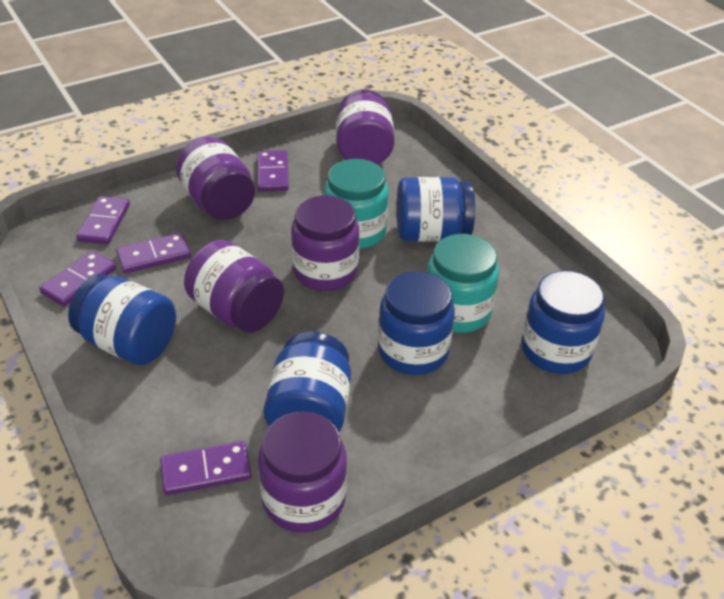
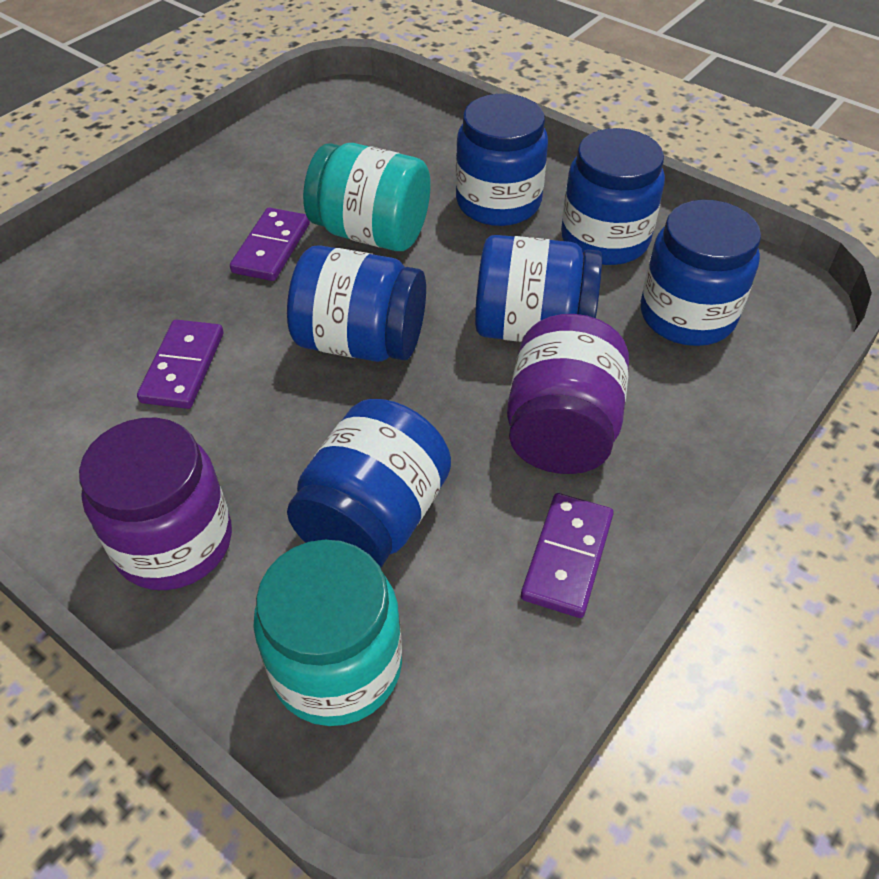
blue jar: [68,274,176,365] [264,331,351,432] [378,271,455,375] [397,177,475,242] [522,271,605,374] = 5 -> [287,246,426,362] [287,399,451,568] [456,94,548,226] [475,235,602,342] [561,128,665,265] [641,200,761,346] = 6
purple domino: [40,251,117,307] [76,196,130,244] [116,233,191,274] [160,441,252,495] [257,150,289,192] = 5 -> [137,319,224,409] [230,207,310,281] [521,493,614,618] = 3
purple jar: [176,137,255,220] [184,240,284,332] [258,411,347,533] [291,195,359,291] [336,89,395,164] = 5 -> [79,418,232,590] [507,314,629,474] = 2

